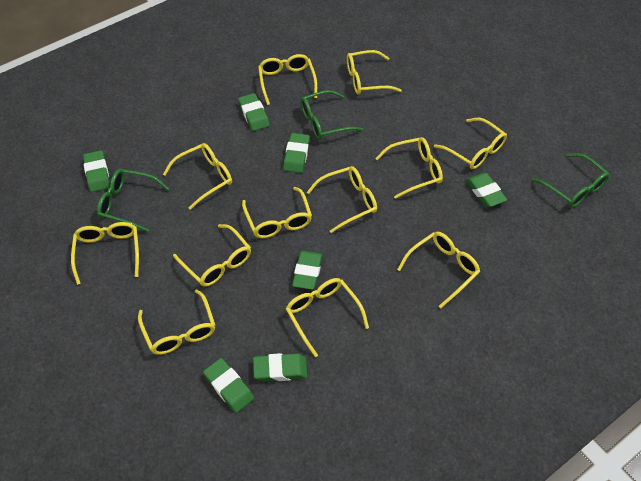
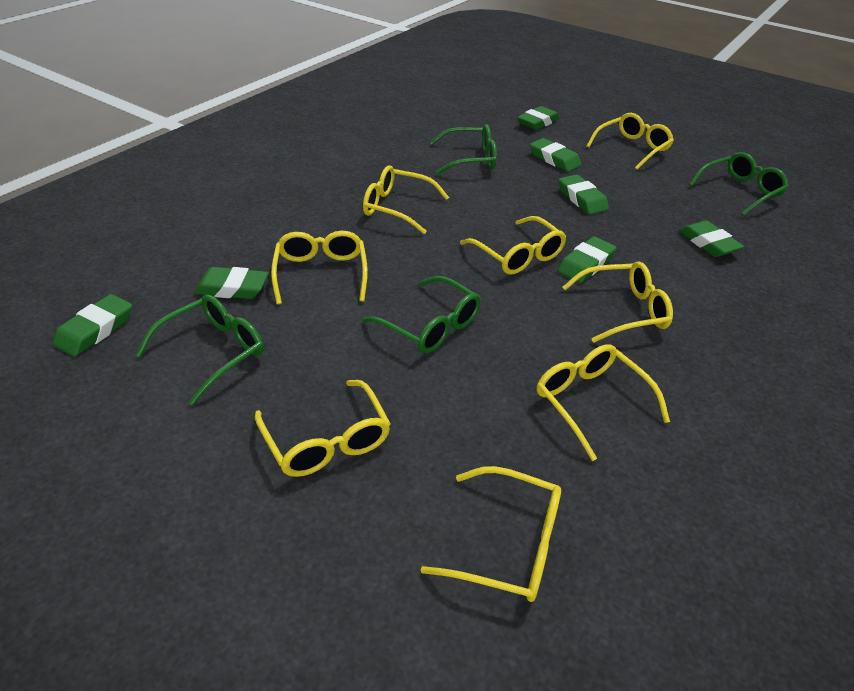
green glasses: [97,169,169,232] [301,90,363,140] [531,154,610,208] = 3 -> [136,294,264,405] [362,276,481,353] [430,124,497,175] [689,152,789,216] = 4
yellow glasses: [71,222,139,285] [138,289,215,355] [163,143,232,210] [173,224,251,287] [242,187,312,238] [258,54,317,105] [286,278,369,357] [307,166,377,233] [347,50,402,95] [375,137,443,199] [397,232,480,308] [434,118,507,169] = 12 -> [255,380,391,477] [271,231,368,304] [363,165,449,234] [421,466,561,602] [460,216,566,275] [537,344,670,461] [562,261,673,343] [587,113,674,170] = 8

